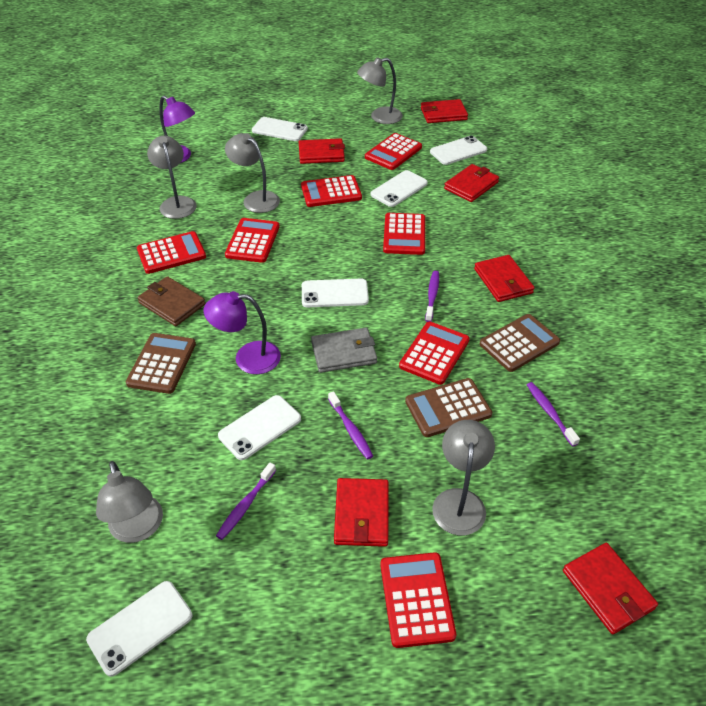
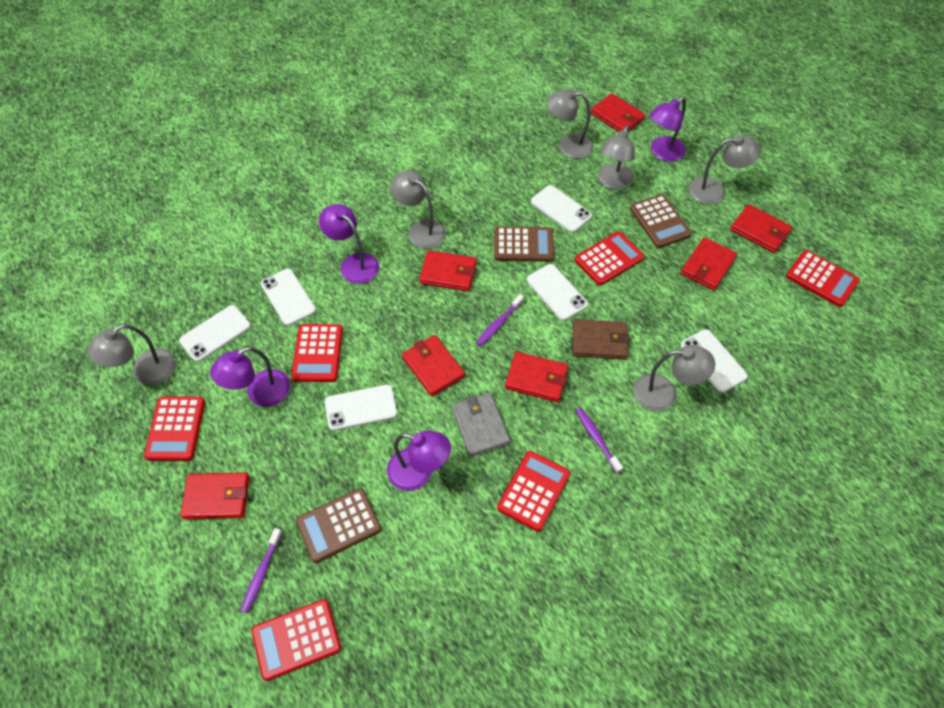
grey lamp: [96,461,163,543] [147,136,197,219] [225,133,280,213] [357,57,403,124] [432,420,495,535] = 5 -> [87,324,176,385] [390,171,446,249] [547,89,593,159] [598,125,635,190] [633,345,715,411] [689,135,760,204] = 6
purple lamp: [159,96,195,163] [204,291,281,374] = 2 -> [210,346,290,407] [319,204,379,284] [387,431,451,491] [650,97,686,162] = 4
purple toothbrush: [216,463,276,540] [328,391,373,459] [425,271,439,322] [527,382,580,447] = 4 -> [241,528,283,613] [476,294,524,346] [576,408,623,473] = 3
red calculator: [137,231,206,274] [225,218,280,263] [301,175,362,207] [365,133,422,170] [380,552,456,648] [383,213,425,255] [399,322,470,385] = 7 -> [144,396,205,461] [251,599,341,681] [291,324,343,382] [497,451,570,532] [575,231,644,286] [786,250,860,307] = 6
red wallet: [299,138,345,164] [334,478,389,547] [421,99,468,123] [444,164,499,202] [474,255,534,302] [563,543,658,634] = 6 -> [180,473,249,519] [402,335,465,397] [419,250,477,291] [505,352,568,402] [591,93,645,132] [681,237,737,291] [730,204,792,253] = 7

